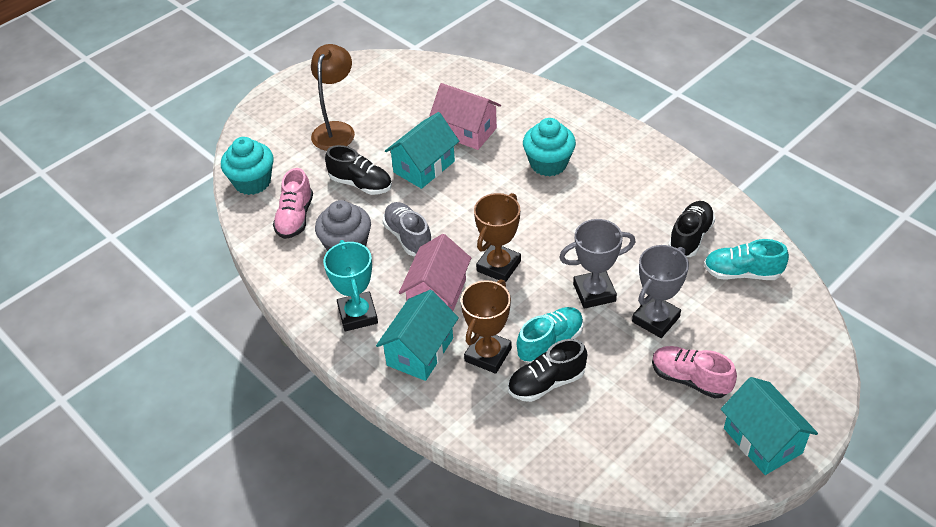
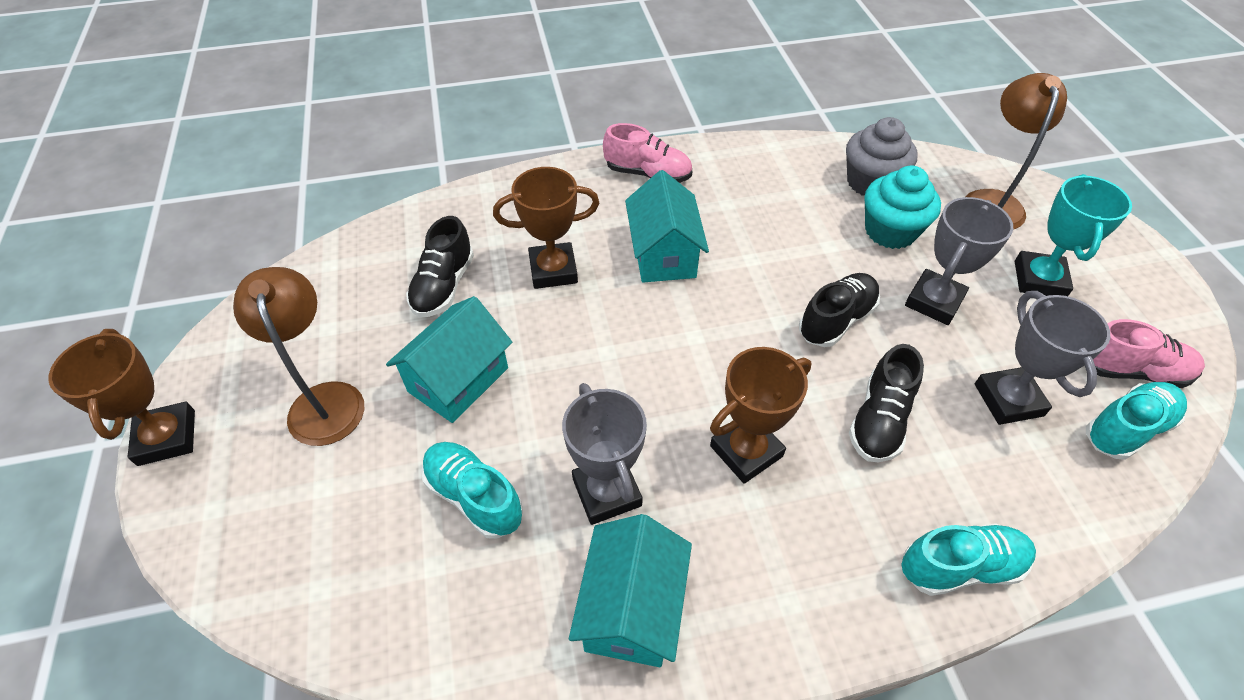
brown lamp: [311,44,355,151] = 1 -> [233,267,364,446] [965,73,1067,230] = 2
brown trophy: [461,279,512,374] [474,193,521,283] = 2 -> [48,329,195,466] [493,167,599,289] [710,347,811,484] = 3
grey shoe: [382,202,432,256] = 1 -> none = 0
grey trophy: [559,219,635,309] [632,245,689,338] = 2 -> [562,383,647,525] [905,197,1013,325] [975,291,1110,425] = 3
pink house: [399,234,471,311] [429,83,501,150] = 2 -> none = 0
turquoise cupcake: [221,137,274,195] [523,118,576,176] = 2 -> [865,166,941,249] = 1
turquoise shoe: [517,307,583,363] [704,239,789,280] = 2 -> [422,442,523,539] [901,523,1036,596] [1086,382,1187,460] = 3

